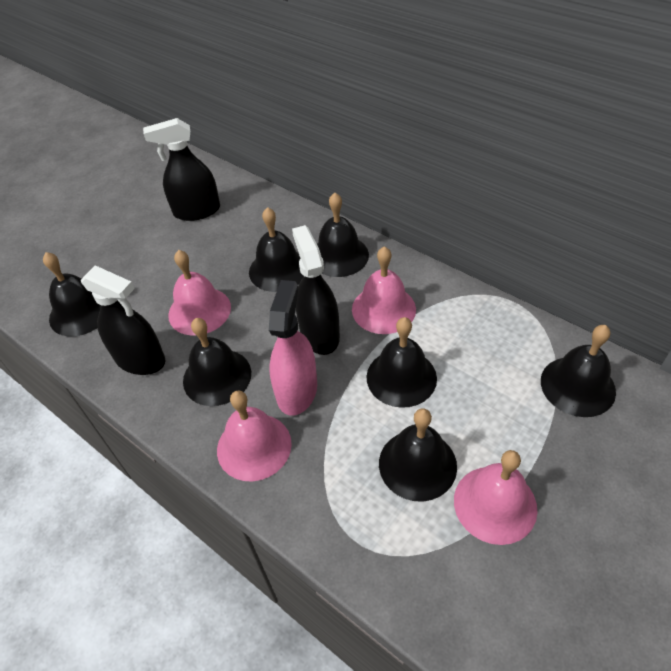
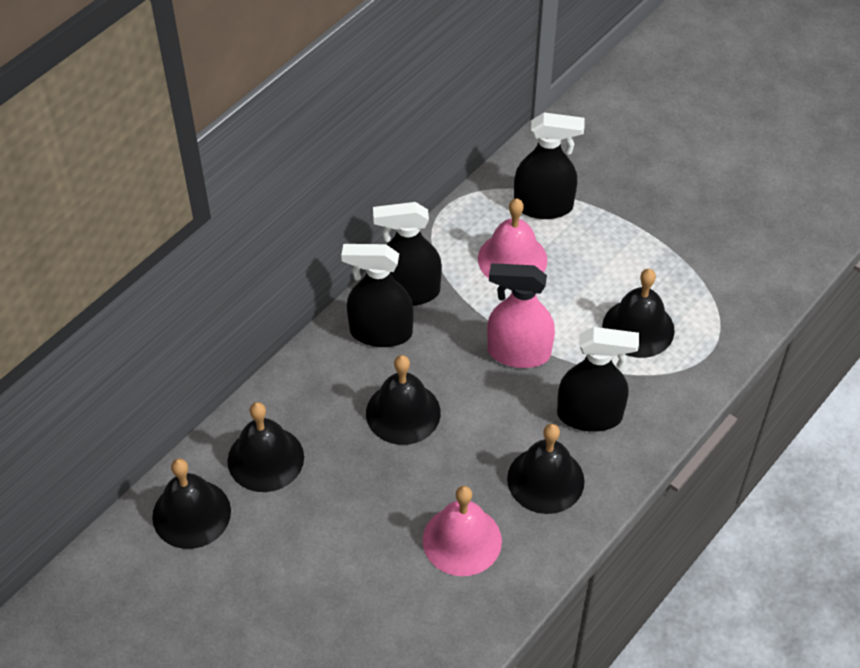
black bell: [43,252,101,336] [183,318,251,406] [249,207,303,292] [317,193,369,277] [366,317,437,408] [379,408,457,502] [541,325,616,417] = 7 -> [152,458,231,549] [228,402,304,492] [366,355,441,445] [507,424,585,514] [602,269,675,358] = 5
black spray bottle: [81,265,166,375] [143,118,220,221] [292,225,340,355] = 3 -> [341,244,414,347] [373,202,442,306] [514,113,585,219] [557,327,639,432] = 4
pink bell: [168,250,231,336] [217,390,292,482] [352,246,416,334] [454,450,538,545] = 4 -> [423,486,502,576] [478,198,547,279] = 2

